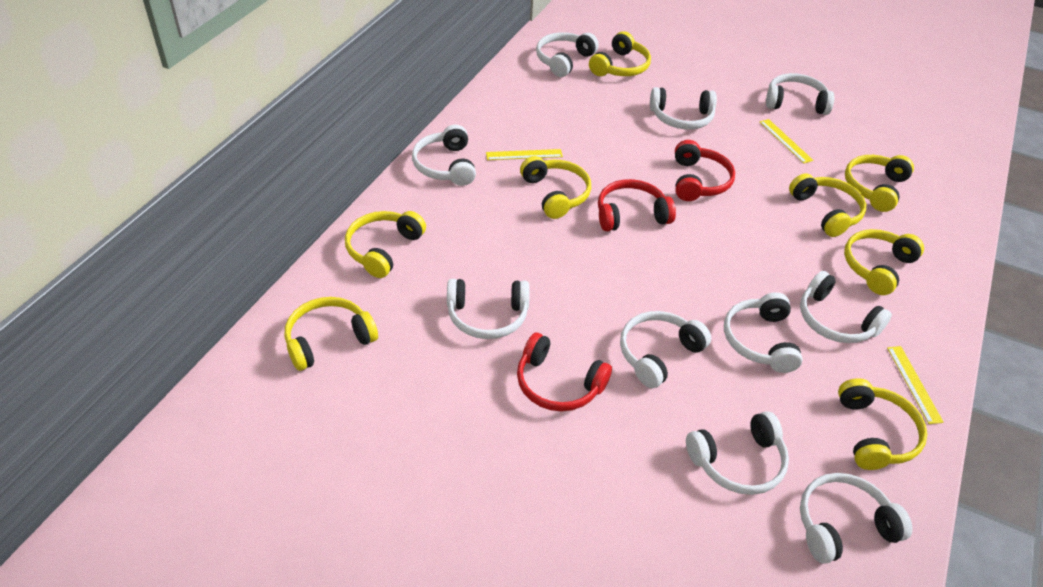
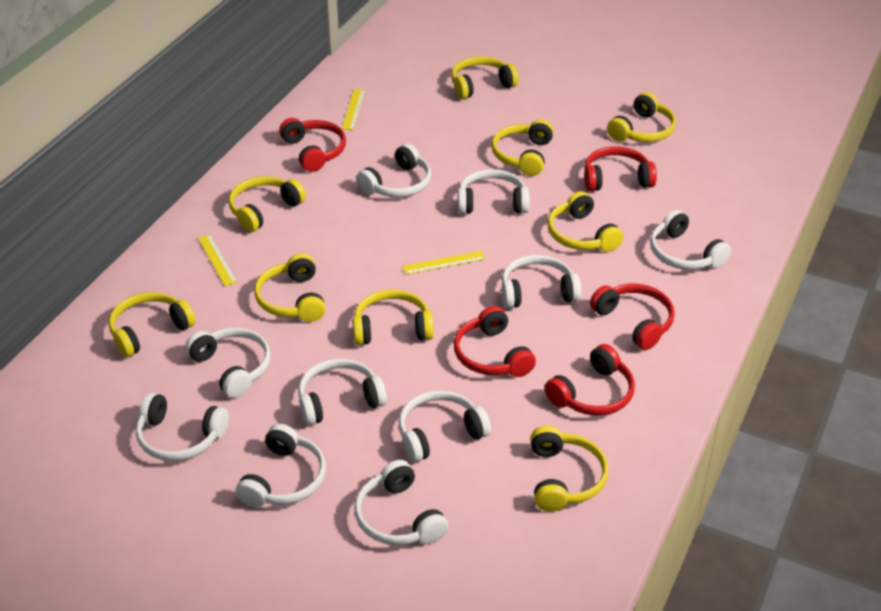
red headphones: [517,333,612,411] [598,179,676,231] [675,140,735,201] = 3 -> [279,118,346,172] [454,306,536,377] [545,344,635,416] [584,146,657,191] [590,284,675,350] = 5
yellow headphones: [285,297,378,371] [345,211,426,278] [520,156,591,219] [589,31,651,76] [789,173,866,237] [838,378,927,470] [844,229,924,295] [845,155,914,212] = 8 -> [109,292,196,357] [229,176,306,232] [254,253,326,322] [353,290,434,345] [451,56,519,99] [491,119,554,176] [530,426,608,512] [547,191,623,252] [607,92,676,142] = 9

